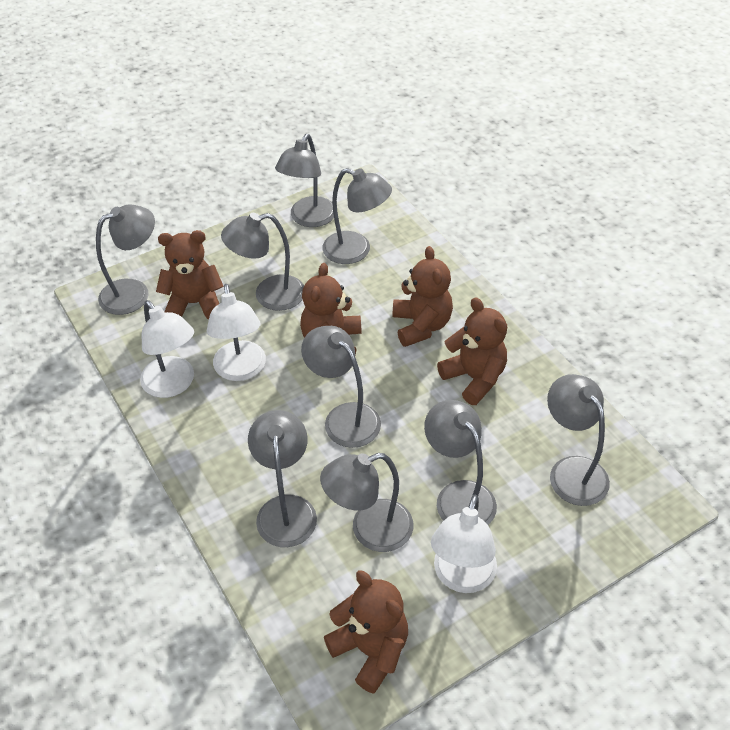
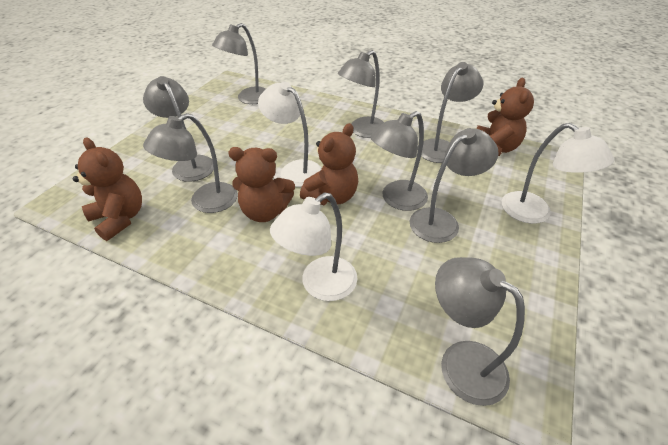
brown teddy bear: [156,230,224,319] [300,263,362,355] [324,570,408,694] [393,246,453,347] [437,297,507,405] = 5 -> [73,138,142,241] [228,147,295,222] [300,123,358,205] [476,78,534,156] = 4
grey lamp: [96,204,155,315] [221,213,304,311] [248,410,317,547] [275,134,334,227] [301,326,381,448] [320,453,414,552] [322,168,392,264] [424,400,497,525] [547,374,610,506] = 9 -> [143,76,214,182] [143,113,238,213] [212,23,266,104] [338,50,384,138] [370,111,428,211] [410,128,499,243] [417,62,483,163] [435,257,525,406] = 8

